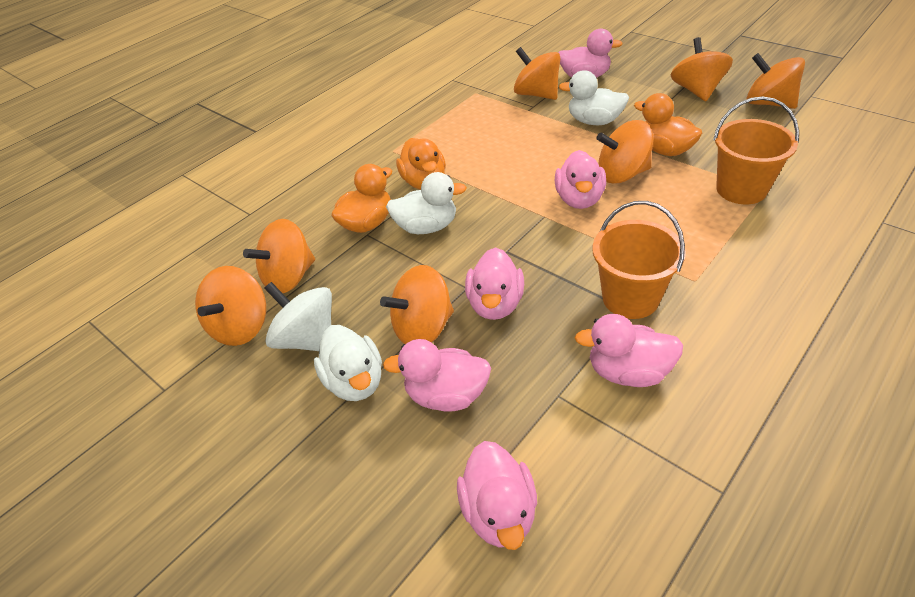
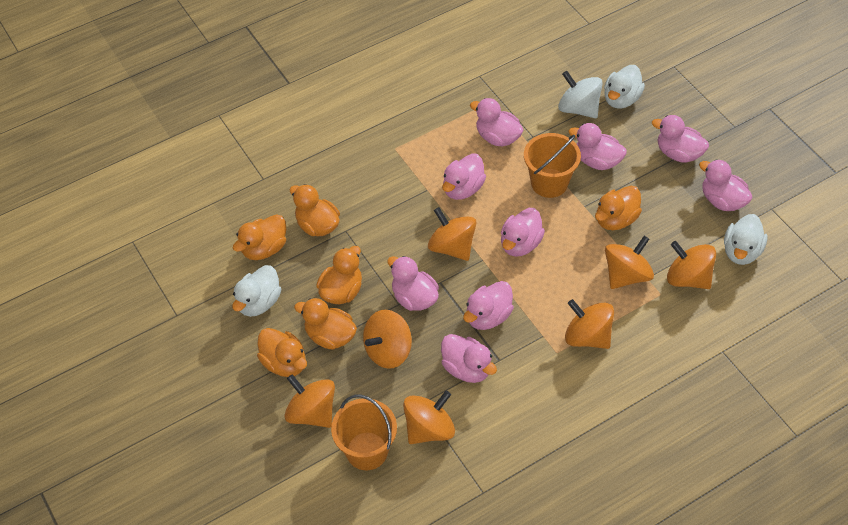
orange duck: [331,164,392,233] [396,138,446,190] [634,93,702,156] = 3 -> [233,214,286,260] [257,328,307,377] [290,184,340,236] [294,298,357,350] [316,246,362,304] [595,186,642,230] = 6
pink duck: [383,339,491,412] [457,441,537,550] [465,247,524,320] [555,150,606,209] [559,29,623,78] [575,314,683,387] = 6 -> [387,256,439,311] [441,334,497,383] [442,153,486,200] [463,281,514,330] [470,98,523,147] [501,208,545,257] [569,123,627,170] [652,115,709,163] [699,159,753,211] = 9

